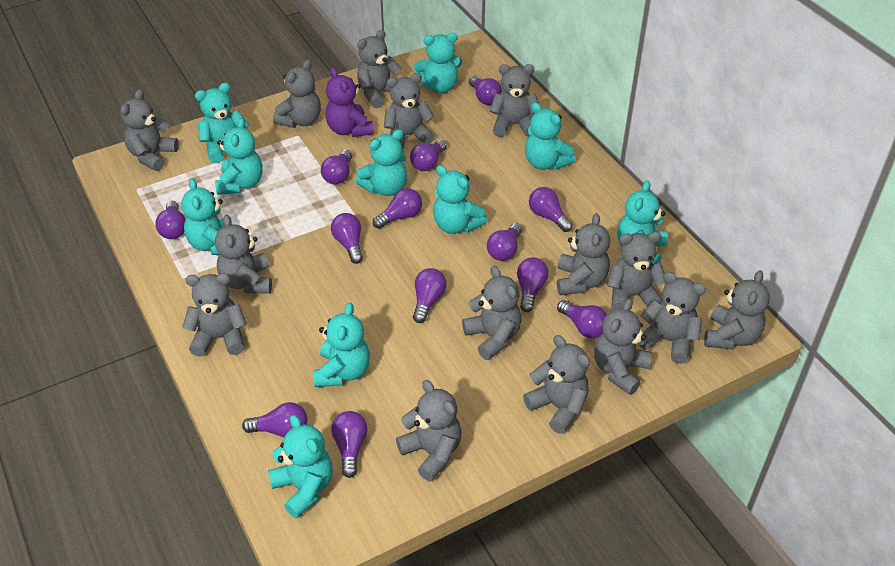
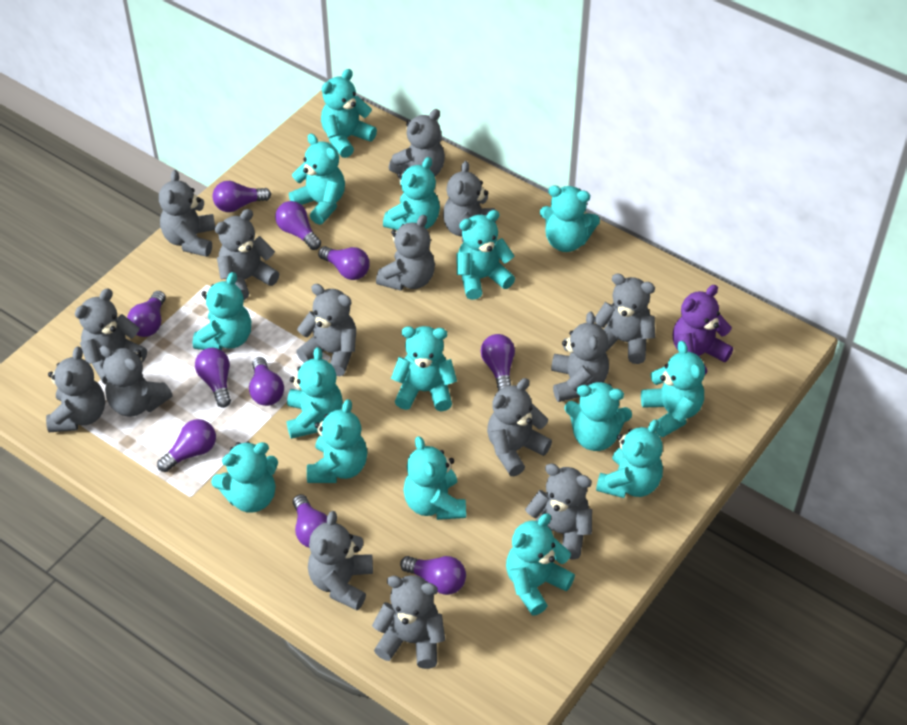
purple light bulb: [155,201,185,239] [242,402,308,438] [321,150,352,185] [331,213,363,264] [331,411,367,478] [373,188,422,229] [410,139,447,171] [413,268,447,323] [469,76,502,105] [487,223,522,261] [517,257,549,312] [529,187,573,232] [557,300,607,338] = 13 -> [127,291,166,337] [157,419,216,472] [195,348,231,408] [213,181,271,212] [249,357,284,406] [275,201,321,250] [293,494,327,548] [318,246,370,280] [400,556,466,595] [481,334,515,391] = 10
turquoise teddy bear: [181,178,234,255] [195,83,249,163] [215,118,263,195] [268,415,333,518] [314,303,370,387] [356,129,407,196] [414,33,462,93] [433,165,487,234] [525,102,575,170] [617,180,668,264] = 10 -> [193,272,251,350] [211,441,278,513] [287,347,343,439] [289,134,345,225] [307,399,367,483] [321,69,377,158] [383,157,440,230] [391,326,457,411] [403,436,466,520] [457,210,515,300] [506,513,575,615] [540,185,600,252] [564,381,632,451] [596,419,663,498] [641,341,705,437] = 15

